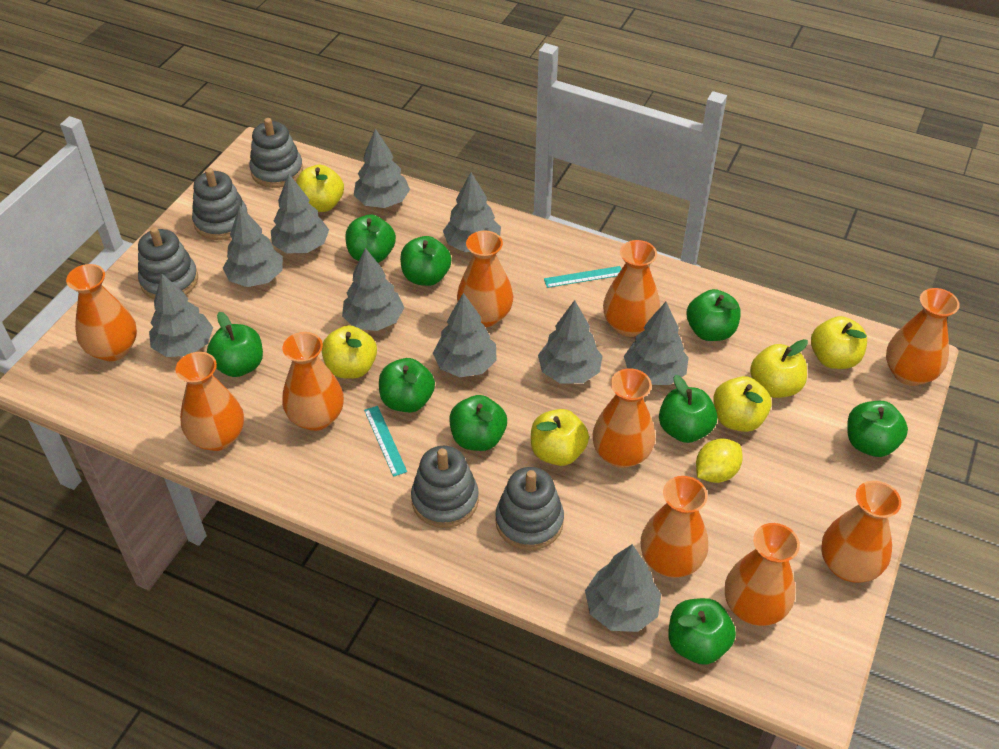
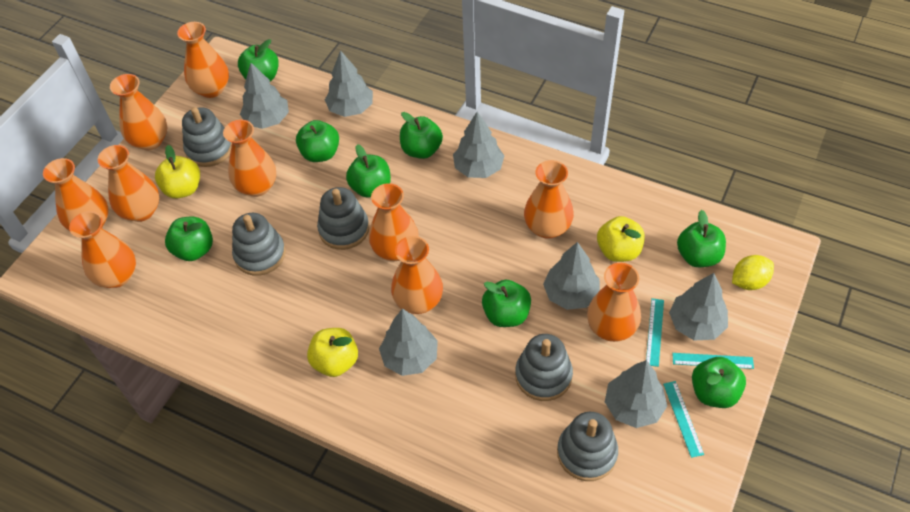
green apple: [207,312,263,377] [345,215,396,263] [379,358,435,412] [400,236,451,286] [449,395,507,451] [659,375,717,443] [668,598,736,665] [687,289,741,341] [847,401,908,457] = 9 -> [165,217,213,261] [238,39,279,82] [296,120,339,162] [346,144,391,198] [400,112,443,159] [482,280,531,327] [677,210,726,267] [692,357,746,408] = 8
grey tree: [149,274,213,357] [223,205,283,287] [271,173,329,253] [342,248,404,331] [354,129,410,208] [433,293,497,377] [443,172,501,252] [538,300,603,384] [585,544,661,632] [624,302,689,385] = 10 -> [240,63,289,129] [325,50,373,117] [379,308,438,376] [453,111,504,178] [543,242,600,310] [605,360,667,428] [669,273,728,341] = 7
turquoise ruler: [364,406,407,477] [544,266,621,288] = 2 -> [646,298,664,367] [663,381,704,458] [672,353,754,369] = 3
yellow apple: [296,165,344,212] [322,325,377,379] [531,409,589,466] [713,376,771,432] [750,339,808,398] [811,316,867,369] = 6 -> [155,145,200,198] [307,328,358,377] [597,216,645,262] = 3

